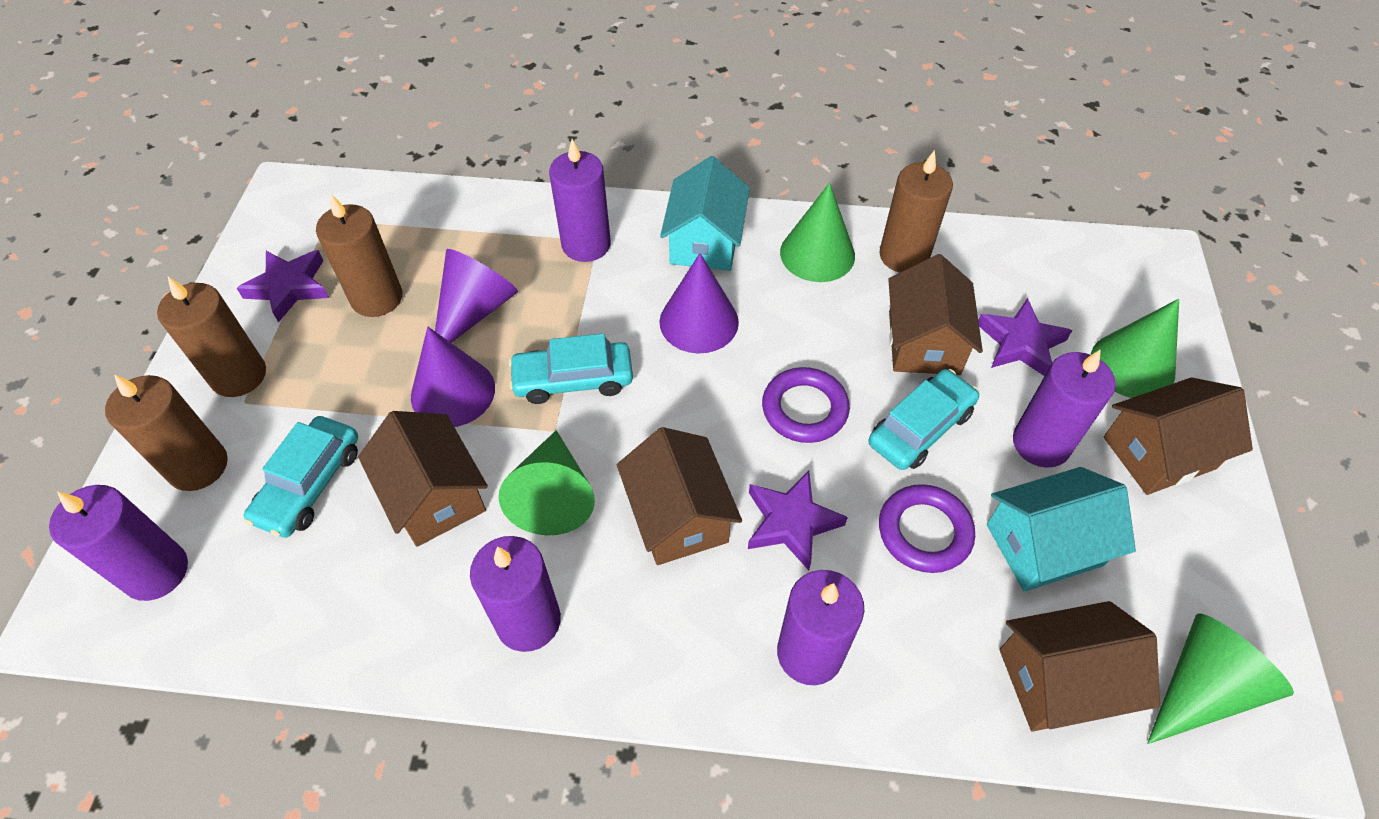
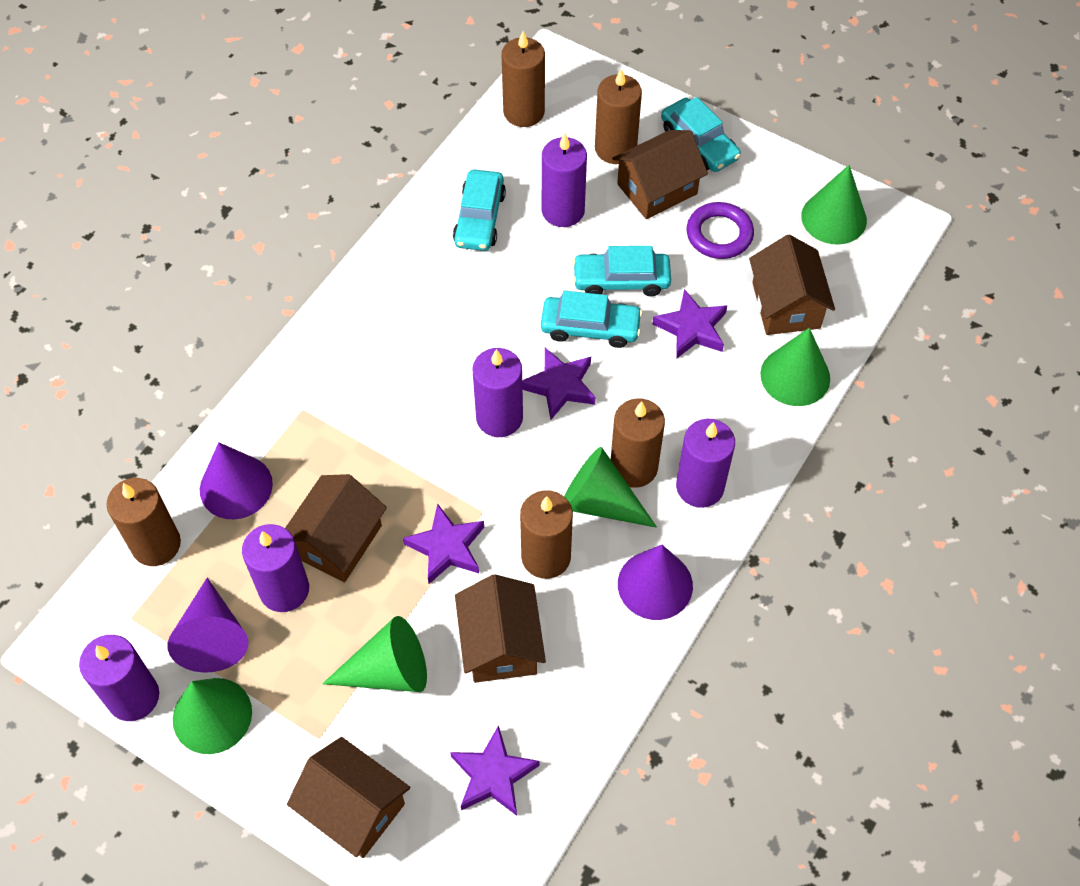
brown candle: [105,374,228,491] [157,277,266,397] [316,194,402,317] [879,150,953,273] = 4 -> [106,478,181,566] [502,31,545,127] [520,490,573,579] [595,69,642,164] [611,398,665,488] = 5
green cone: [498,430,595,535] [780,183,855,282] [1091,299,1179,398] [1147,613,1294,744] = 4 -> [173,678,252,754] [322,616,427,692] [564,447,657,528] [760,328,830,406] [801,165,867,245] = 5
purple ring: [762,367,850,443] [879,484,975,573] = 2 -> [687,202,754,259] = 1
purple star: [237,250,329,323] [748,471,848,570] [978,298,1072,376] = 3 -> [403,503,484,584] [450,725,540,816] [522,348,596,420] [653,289,727,359] = 4
turquoise car: [244,416,358,538] [509,333,633,404] [869,369,979,470] = 3 -> [453,170,506,251] [541,291,643,348] [572,246,671,296] [661,97,741,172] = 4
turquoise house: [660,156,750,271] [987,467,1136,592] = 2 -> none = 0

